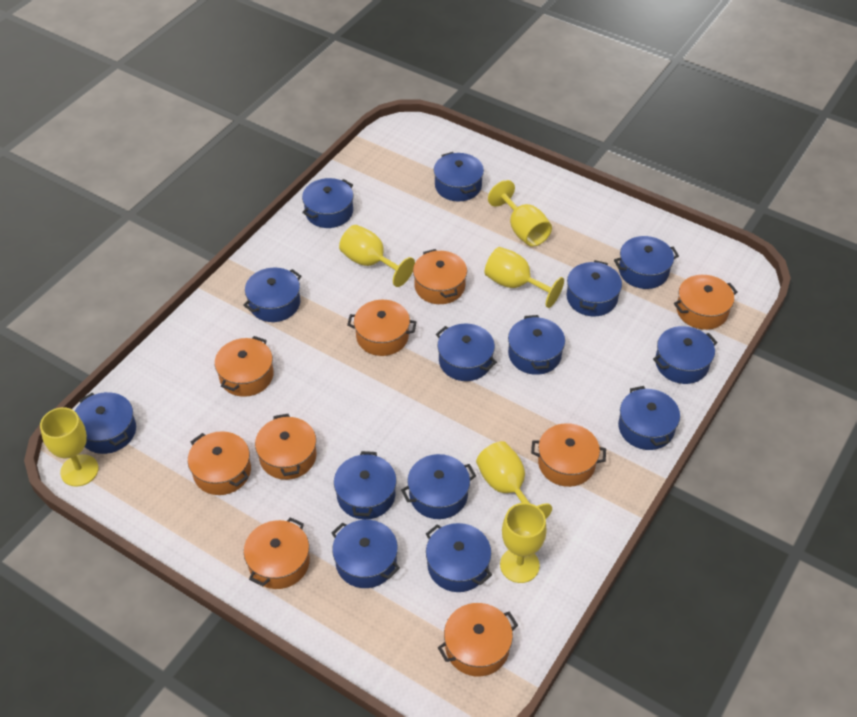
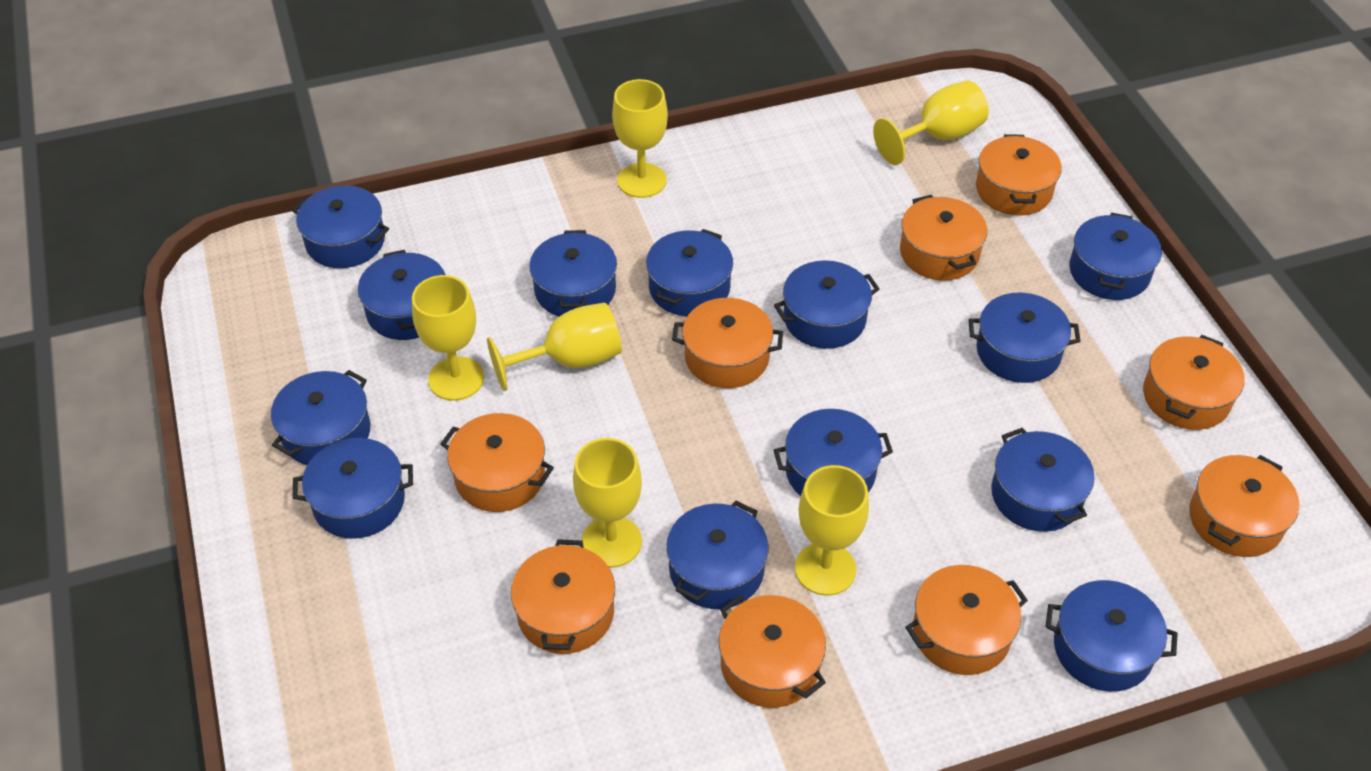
blue pot: [75,392,136,454] [243,268,301,322] [302,178,353,228] [332,520,400,588] [334,451,396,520] [401,454,476,519] [426,523,492,592] [434,152,484,202] [436,324,497,381] [508,315,565,375] [567,260,622,316] [614,236,679,289] [618,386,680,450] [653,326,718,384] = 14 -> [271,370,371,465] [292,185,389,268] [292,438,413,539] [358,250,445,340] [529,230,617,317] [646,229,733,316] [666,501,768,609] [774,260,879,349] [774,409,893,496] [969,293,1081,383] [991,428,1094,532] [1045,580,1178,692] [1069,212,1162,300] = 13

